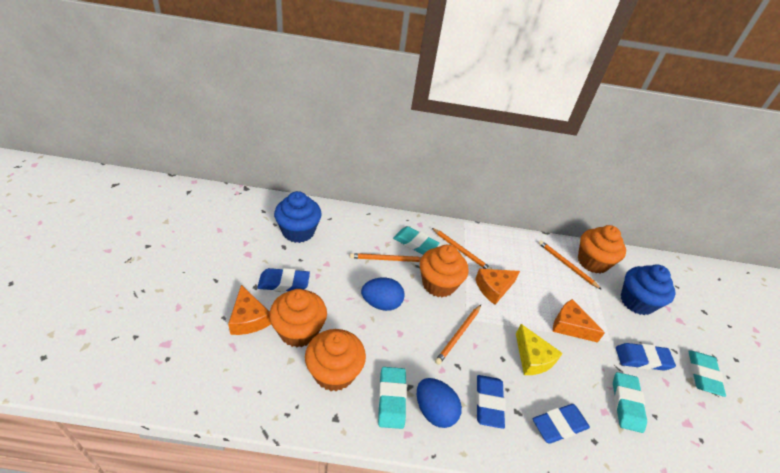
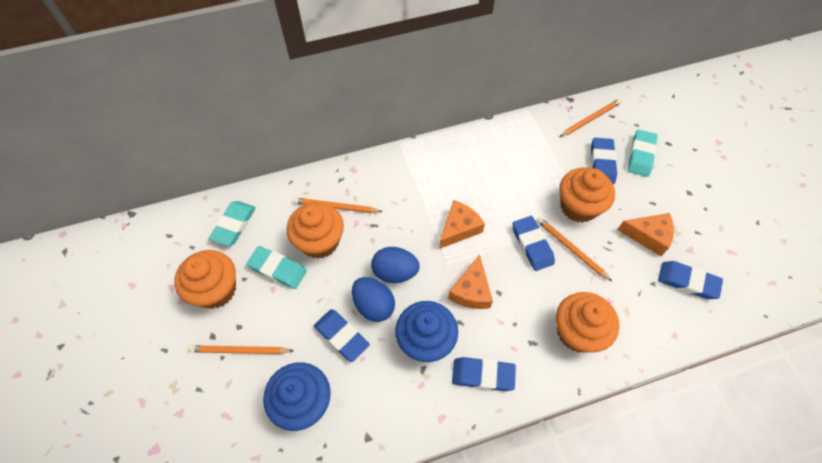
blue eraser: [257,268,310,292] [476,375,505,429] [533,404,590,444] [616,343,676,371] = 4 -> [314,309,370,362] [452,357,516,391] [512,216,555,271] [591,138,617,184] [658,261,723,299] = 5
turquoise eraser: [378,367,407,429] [393,226,439,255] [613,372,647,433] [688,350,726,397] = 4 -> [209,201,256,246] [247,246,307,289] [628,130,658,177] = 3
yellow cheese: [516,324,563,375] = 1 -> none = 0

